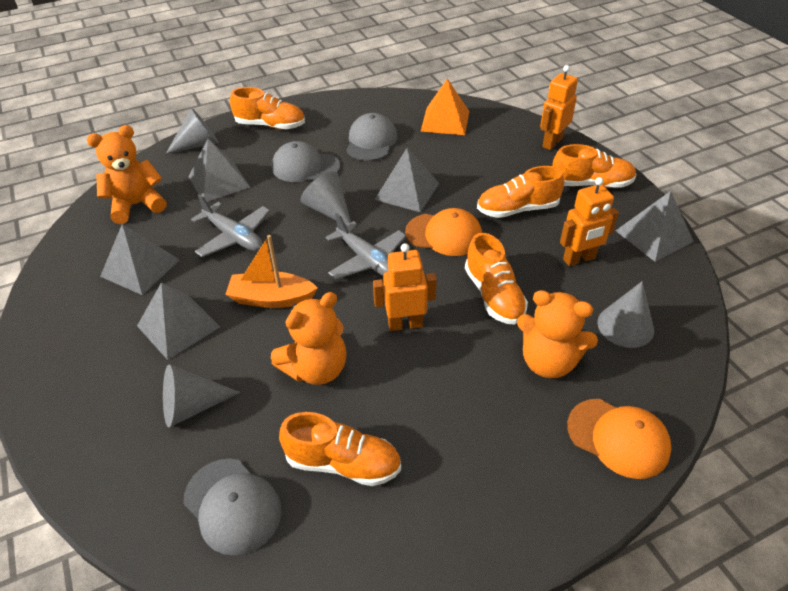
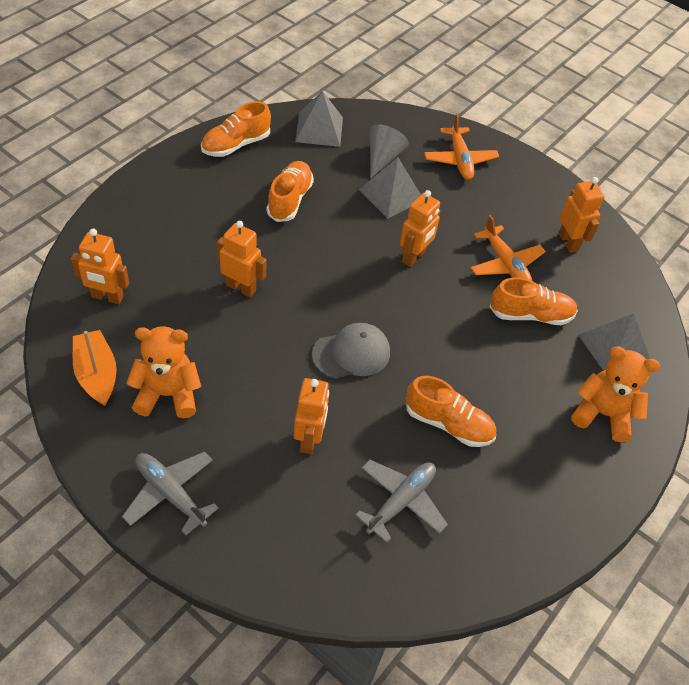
grey cap: [184,459,281,556] [272,141,341,182] [346,113,397,161] = 3 -> [312,323,390,379] = 1
grey cone: [163,364,241,427] [166,107,218,154] [300,171,351,225] [597,281,654,348] = 4 -> [370,124,409,179] = 1
grey pyramid: [100,224,180,295] [137,282,220,360] [189,139,250,202] [375,148,439,212] [616,191,694,262] = 5 -> [295,91,343,147] [359,158,421,219] [578,313,650,371] = 3
orange cap: [405,208,482,256] [567,399,672,479] = 2 -> none = 0
orange plane: none = 0 -> [424,114,499,180] [470,215,546,281] = 2
orange pyramid: [421,79,469,135] = 1 -> none = 0
orange robot: [373,243,437,331] [540,65,578,150] [560,177,619,266] = 3 -> [71,229,129,304] [217,221,267,297] [294,378,329,454] [400,190,440,267] [558,177,604,253] = 5
orange shoe: [230,87,305,129] [279,412,401,486] [465,233,528,325] [477,166,564,218] [552,144,637,188] = 5 -> [201,101,271,157] [266,161,314,222] [406,376,496,447] [489,277,578,325] = 4
orange teddy bear: [87,125,166,224] [271,292,347,385] [517,290,598,378] = 3 -> [126,326,201,418] [571,346,660,442] = 2

